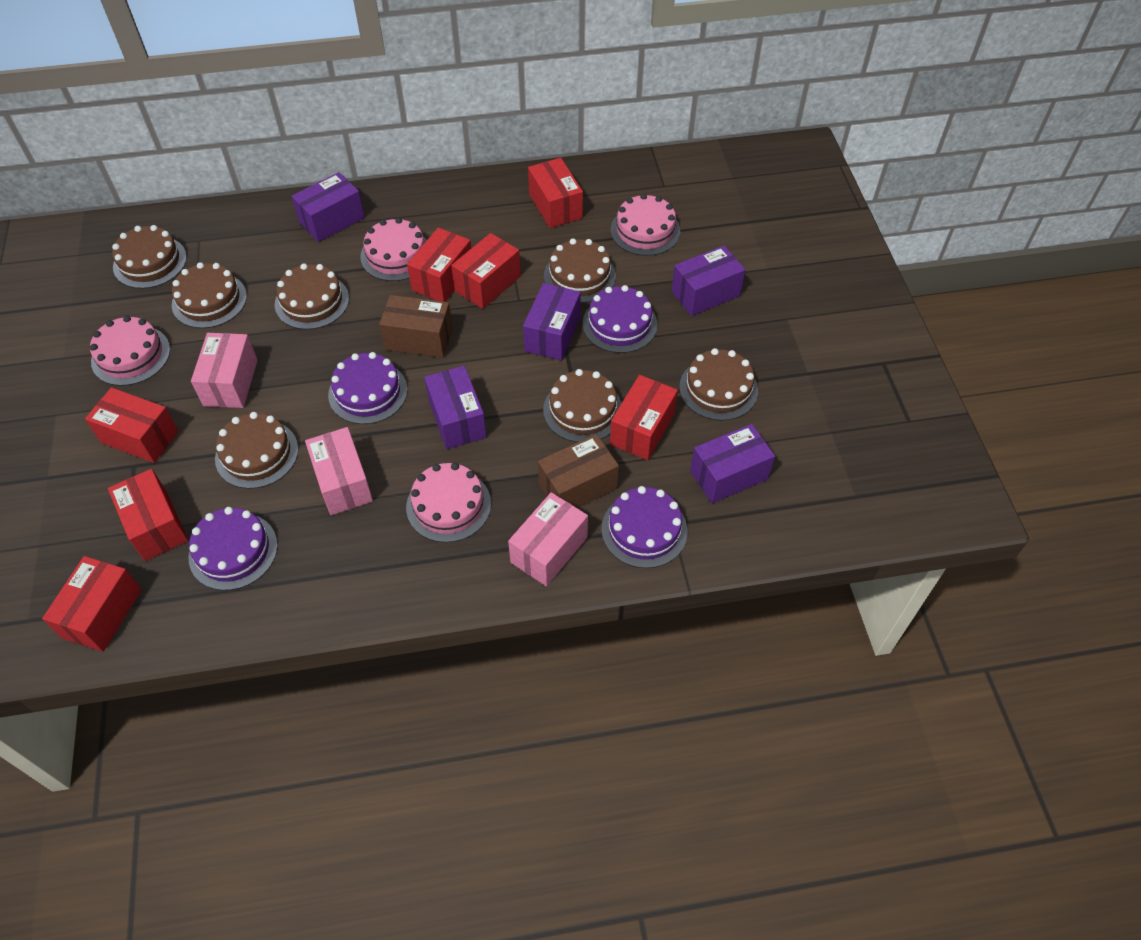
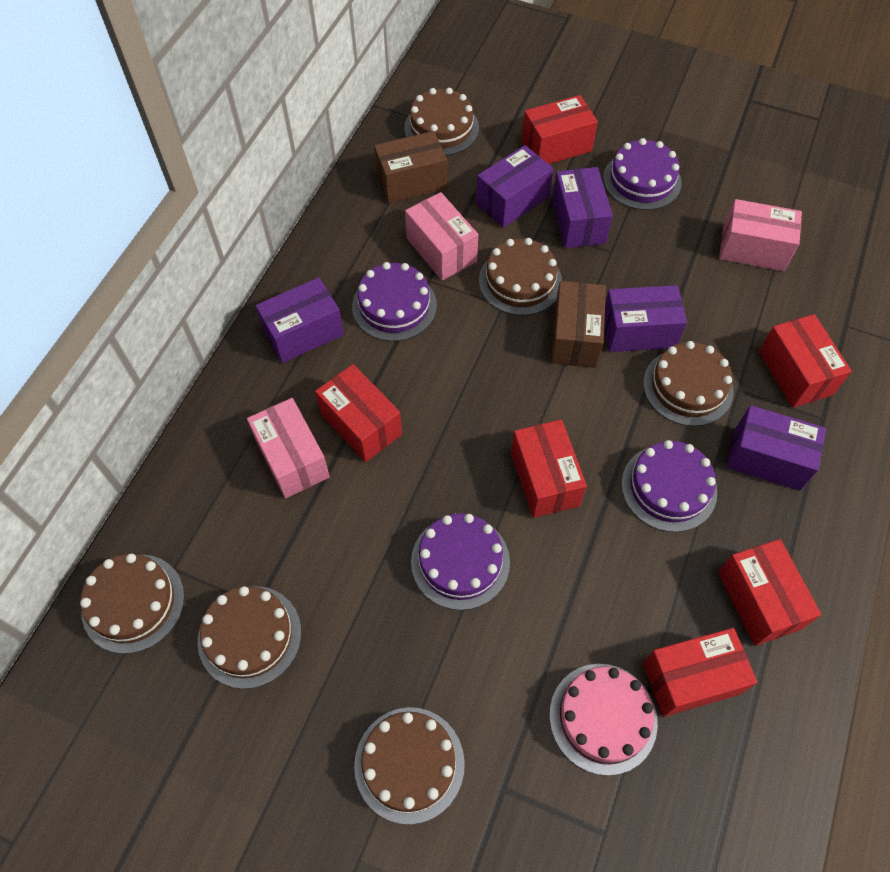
brown cake: [112,225,187,289] [172,262,247,328] [215,412,298,489] [275,263,349,330] [543,369,622,442] [544,239,616,303] [679,348,758,421] = 7 -> [80,554,184,654] [198,586,301,689] [354,707,465,825] [404,88,479,155] [479,238,562,315] [643,341,734,426] = 6
pink cake: [90,316,170,386] [360,218,427,281] [406,463,491,543] [611,194,680,256] = 4 -> [550,664,658,776] = 1
red box: [42,556,142,652] [85,387,179,463] [108,469,188,561] [407,228,471,302] [451,233,521,309] [528,158,583,228] [610,375,678,460] = 7 -> [315,364,402,462] [511,420,587,518] [522,95,598,164] [643,628,758,717] [718,539,821,646] [759,314,852,408] = 6

